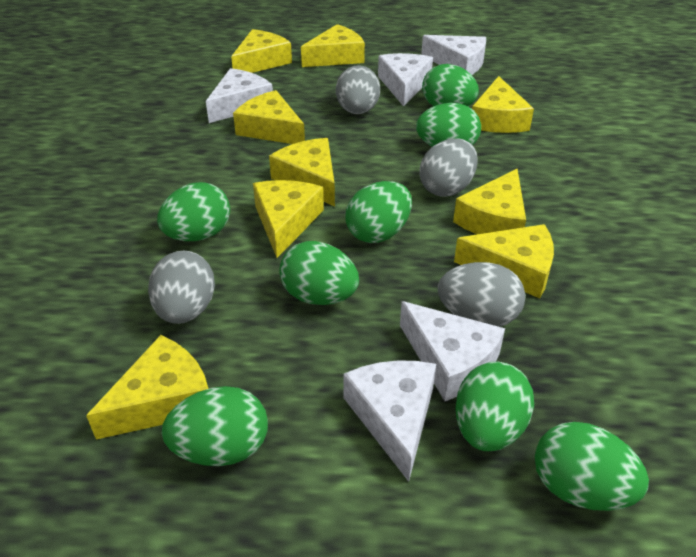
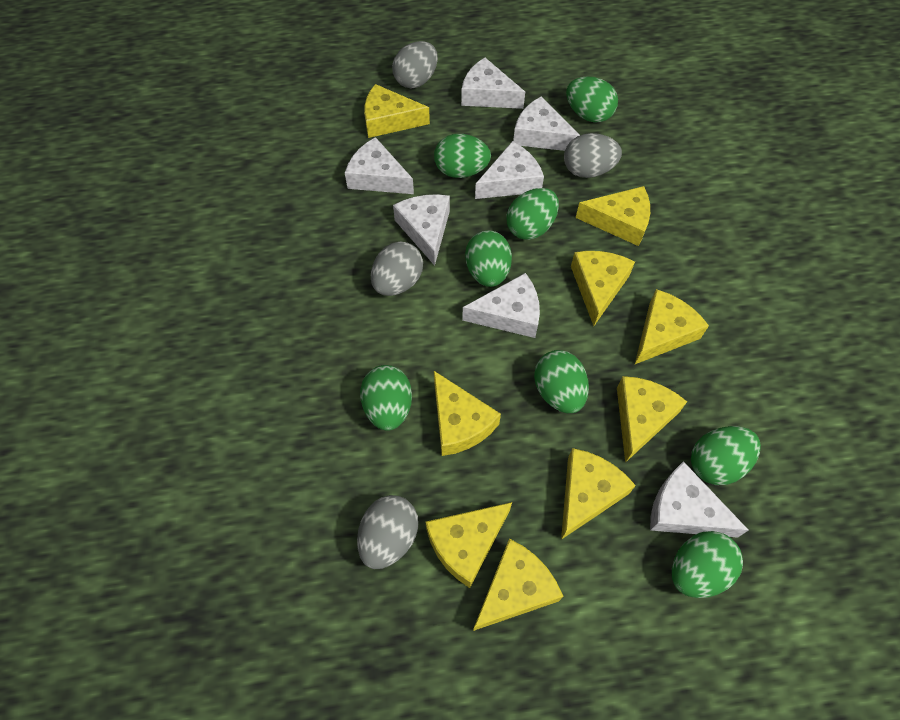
white cheese: [206,68,273,123] [343,360,436,482] [378,53,433,107] [400,301,505,401] [421,35,486,75] = 5 -> [345,137,414,194] [393,194,450,266] [461,58,525,109] [462,273,540,338] [475,141,544,199] [513,96,580,151] [650,461,749,538] = 7

